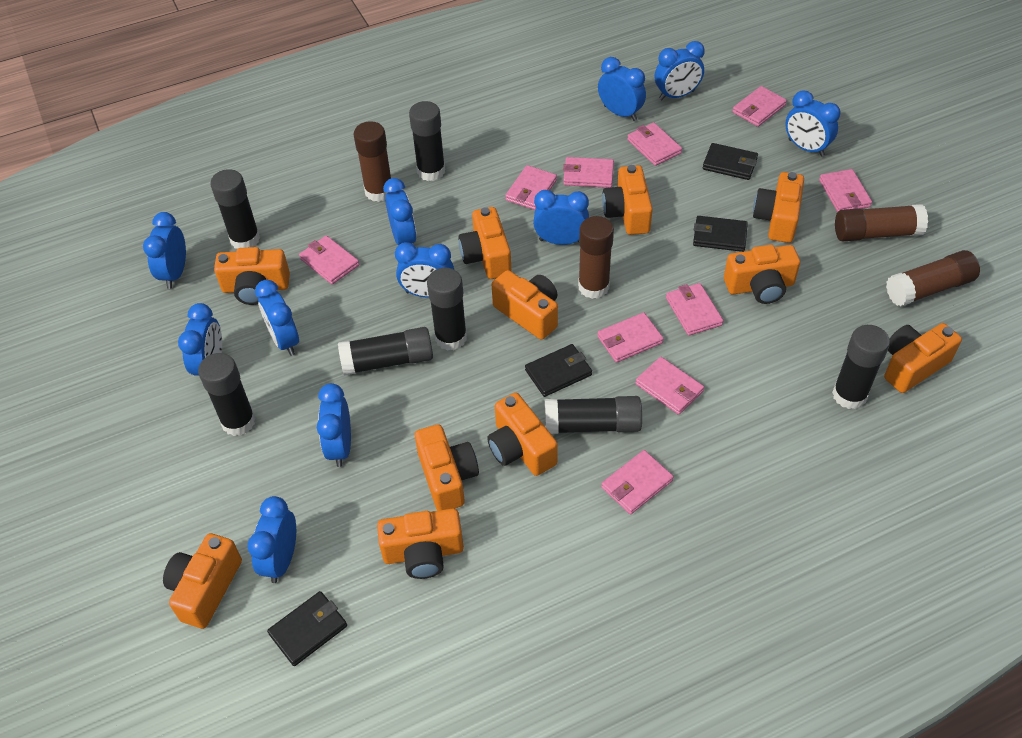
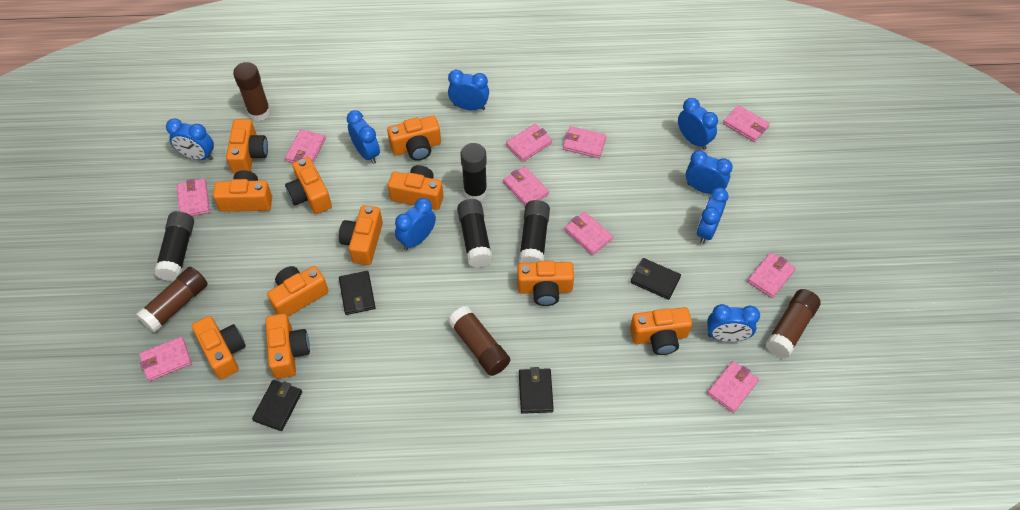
black glue stick: [198,353,256,436] [210,169,260,249] [338,327,433,375] [409,101,445,181] [427,268,467,351] [545,396,642,434] [832,325,890,409] = 7 -> [154,211,194,281] [457,199,493,268] [460,143,487,201] [519,200,550,263] = 4
blue clock: [143,212,186,289] [178,303,222,376] [247,496,296,583] [255,280,299,356] [317,383,351,467] [383,178,417,245] [395,242,454,298] [533,190,589,245] [598,57,646,121] [655,41,705,100] [785,90,840,156] = 11 -> [166,118,214,160] [347,110,380,164] [395,198,436,250] [448,70,489,110] [678,98,718,150] [686,150,733,194] [697,188,728,244] [707,304,760,342] = 8

